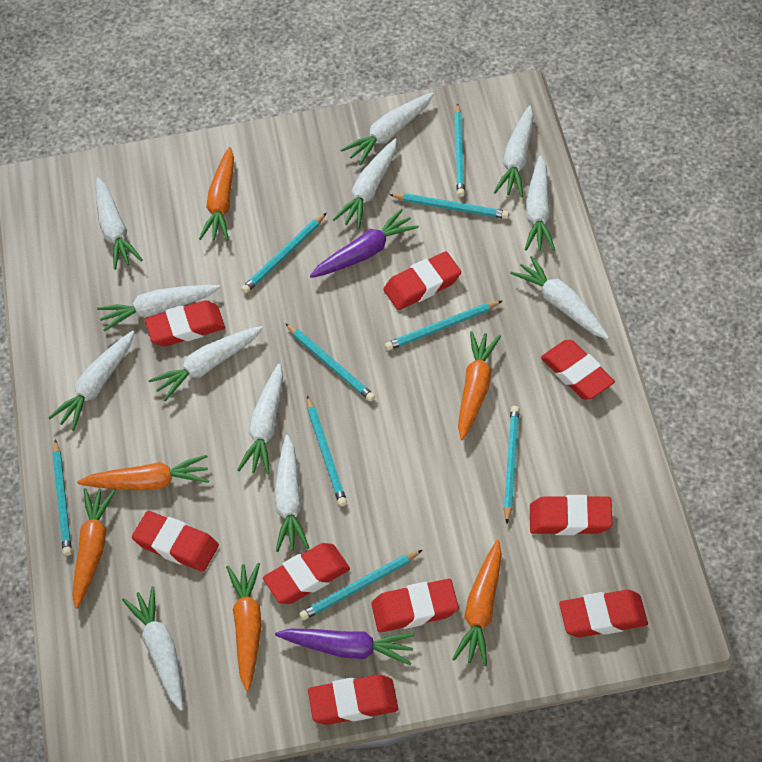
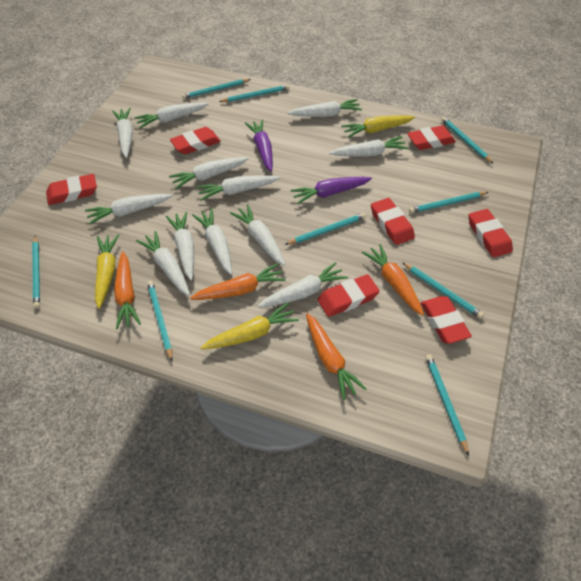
orange carrot: [72,488,116,609] [77,455,209,490] [199,147,234,241] [226,563,262,691] [452,540,502,666] [458,331,501,440] = 6 -> [114,252,141,329] [190,263,286,300] [306,313,367,400] [362,244,424,316] = 4
red eraser: [132,511,219,572] [145,301,225,347] [263,543,350,604] [308,675,398,725] [371,579,459,633] [384,251,461,310] [530,495,612,535] [541,340,615,400] [559,590,648,637] = 9 -> [46,174,97,205] [170,127,221,154] [317,274,380,317] [371,198,415,245] [407,125,456,150] [420,296,472,344] [468,209,513,257] = 7
yellow carrot: none = 0 -> [95,234,119,309] [201,303,299,350] [341,115,415,138] = 3

